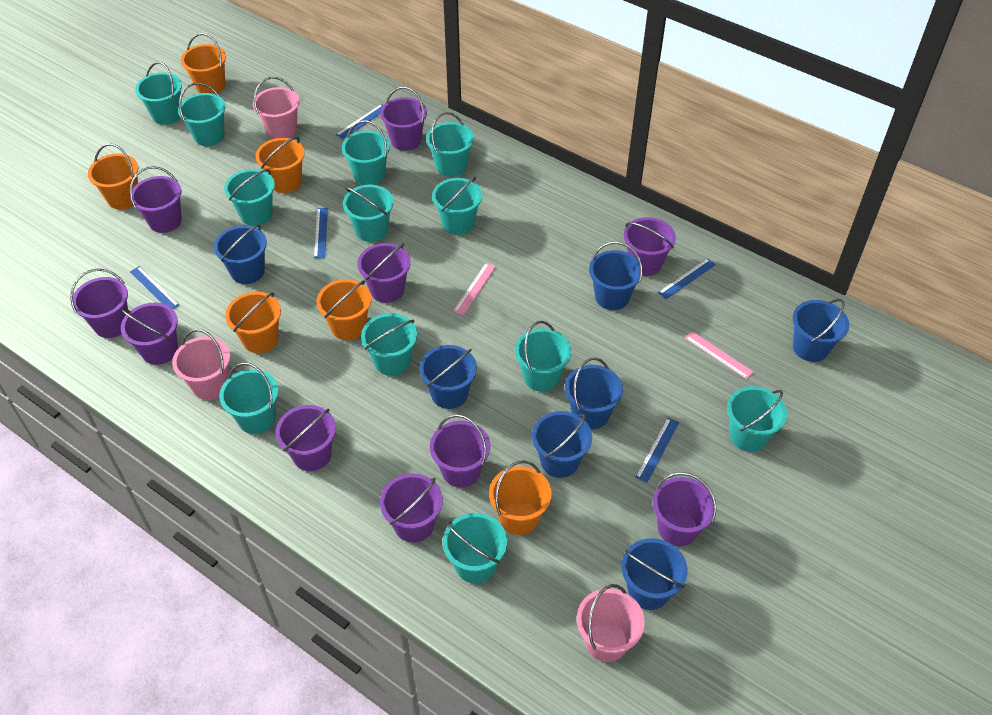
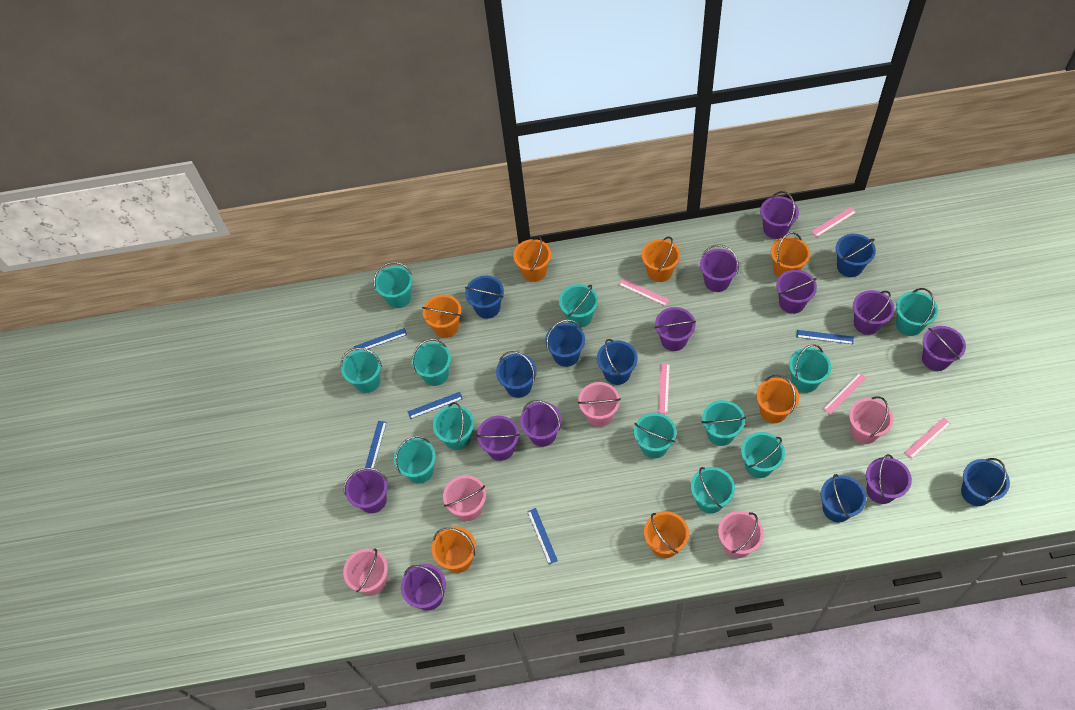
orange bucket: [88,144,138,209] [181,33,226,94] [225,292,281,353] [255,137,305,193] [317,279,371,340] [489,460,552,535] = 6 -> [422,295,461,338] [432,526,476,573] [513,236,551,282] [642,236,680,282] [644,511,689,558] [756,374,799,423] [771,232,810,278] = 7
pink bucket: [172,329,230,400] [253,77,300,139] [577,584,645,662] = 3 -> [343,549,388,595] [443,475,486,521] [578,382,621,427] [718,511,764,558] [849,396,893,444] = 5
pink ruler: [453,263,496,315] [685,331,754,379] = 2 -> [619,279,669,306] [658,363,670,413] [811,207,856,237] [823,373,866,414] [904,417,951,459] = 5
purple bucket: [70,268,128,338] [121,303,178,365] [130,166,182,233] [275,405,336,471] [357,243,411,303] [380,87,427,151] [380,473,443,543] [430,414,490,488] [624,217,676,276] [653,472,716,546] = 10 -> [344,468,388,513] [401,564,446,611] [476,416,520,461] [520,400,562,447] [655,307,696,351] [700,245,739,292] [760,191,799,239] [776,270,817,314] [853,290,895,335] [866,454,912,504] [922,326,966,371] = 11

